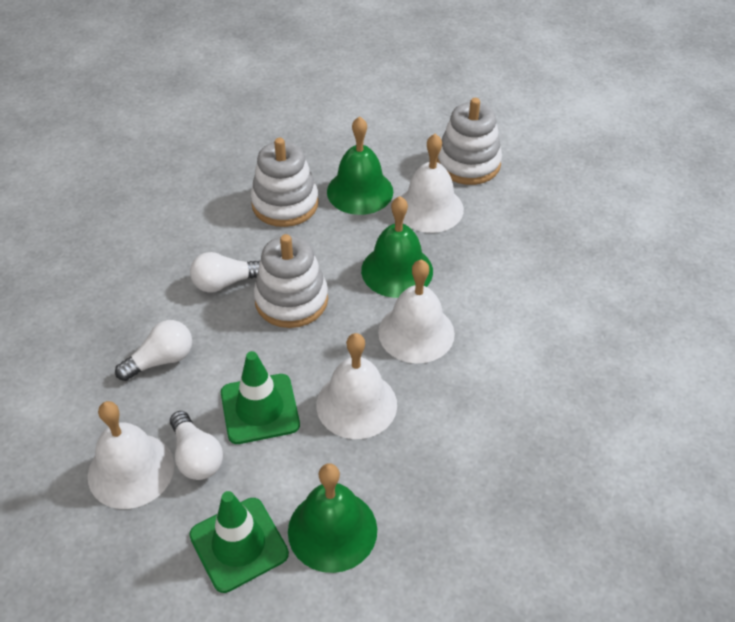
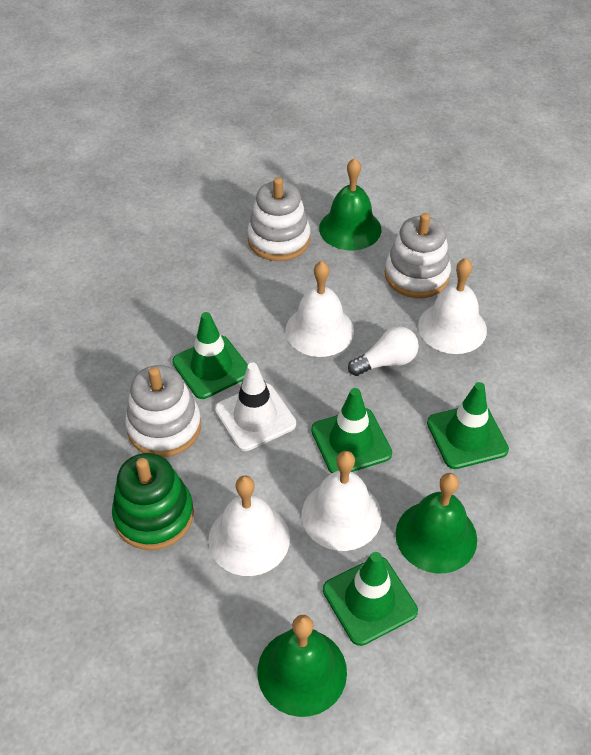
green stacking toy: none = 0 -> [112,453,194,550] = 1
green traffic cone: [189,491,289,593] [221,351,300,444] = 2 -> [172,312,248,399] [311,388,392,474] [323,552,418,646] [427,382,509,469] = 4
white light bulb: [115,320,192,381] [170,411,223,480] [190,252,261,292] = 3 -> [348,326,419,376] = 1
white traffic cone: none = 0 -> [215,363,296,451] = 1

